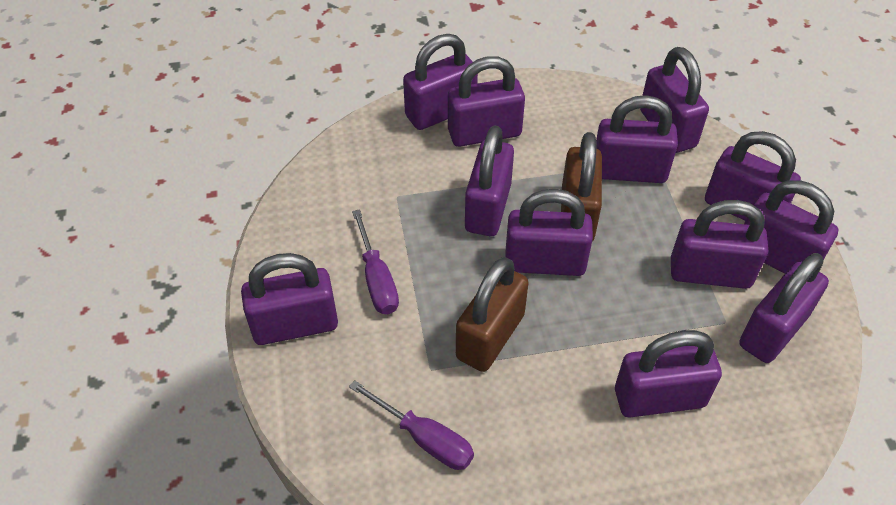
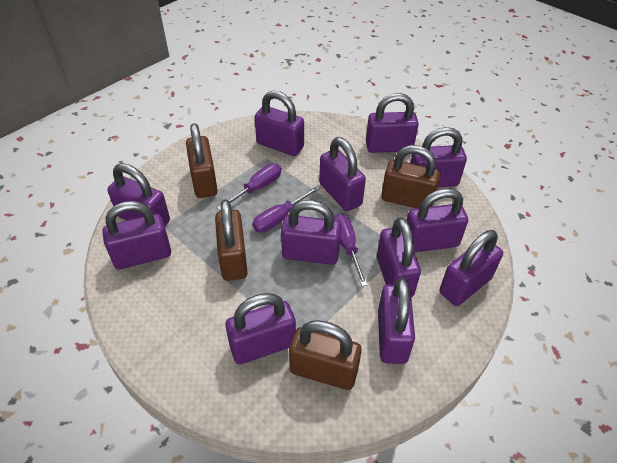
brown padlock: [456,257,529,372] [561,132,602,241] = 2 -> [186,123,218,198] [215,199,248,281] [289,320,362,390] [381,145,441,208] = 4
purple screwdriver: [349,380,474,470] [352,209,399,314] = 2 -> [217,163,281,211] [252,186,321,233] [334,214,368,286] = 3

